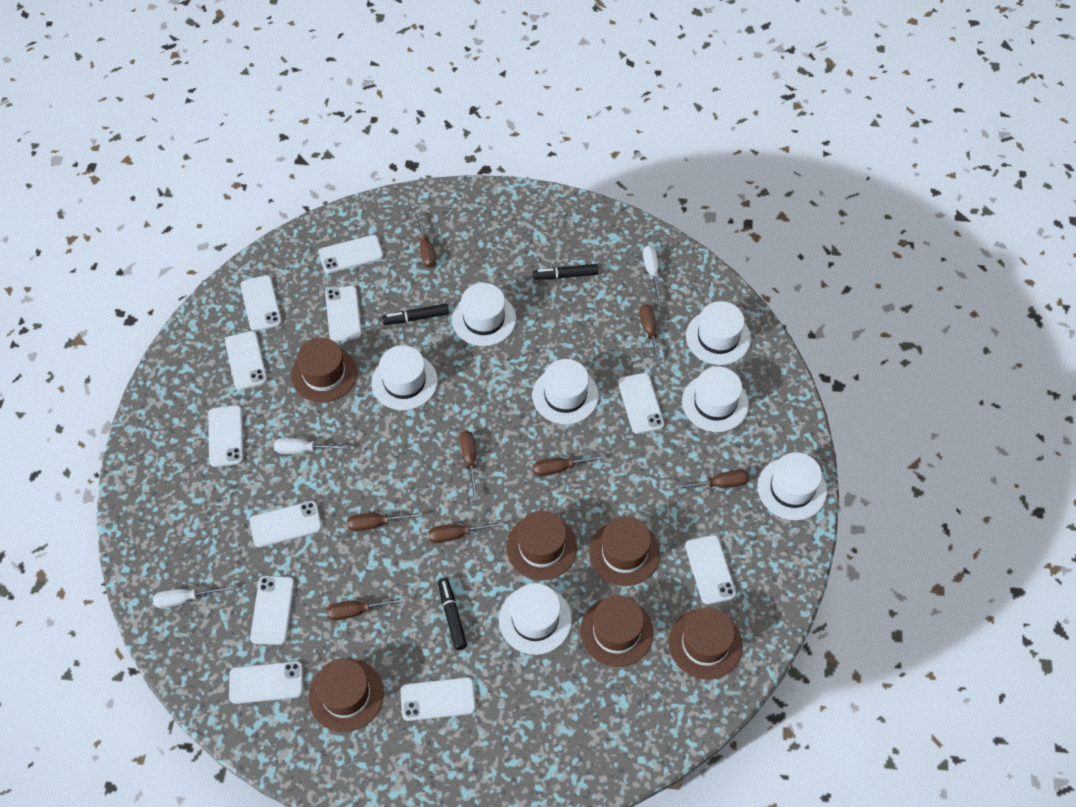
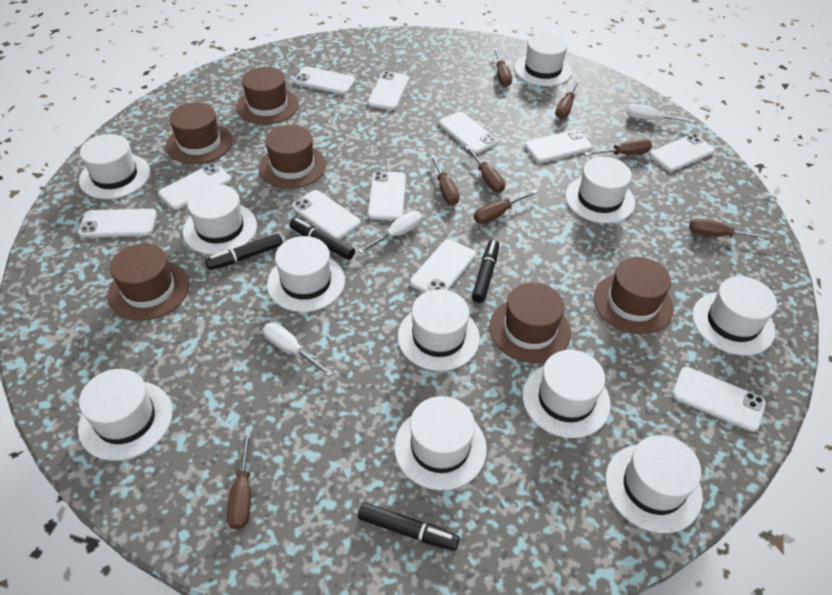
black marker: [382,304,449,325] [438,578,467,650] [533,264,599,280] = 3 -> [205,233,283,270] [289,218,355,260] [358,502,460,551] [472,239,499,303] = 4
white hat: [371,345,438,410] [452,283,516,346] [499,583,572,655] [532,359,599,424] [682,367,749,432] [686,301,751,365] [758,452,827,520] = 7 -> [78,369,172,461] [79,134,150,199] [183,184,257,255] [267,236,345,312] [394,396,487,490] [398,289,480,371] [514,33,572,86] [522,350,611,438] [565,157,635,223] [606,435,703,533] [692,276,777,356] = 11

